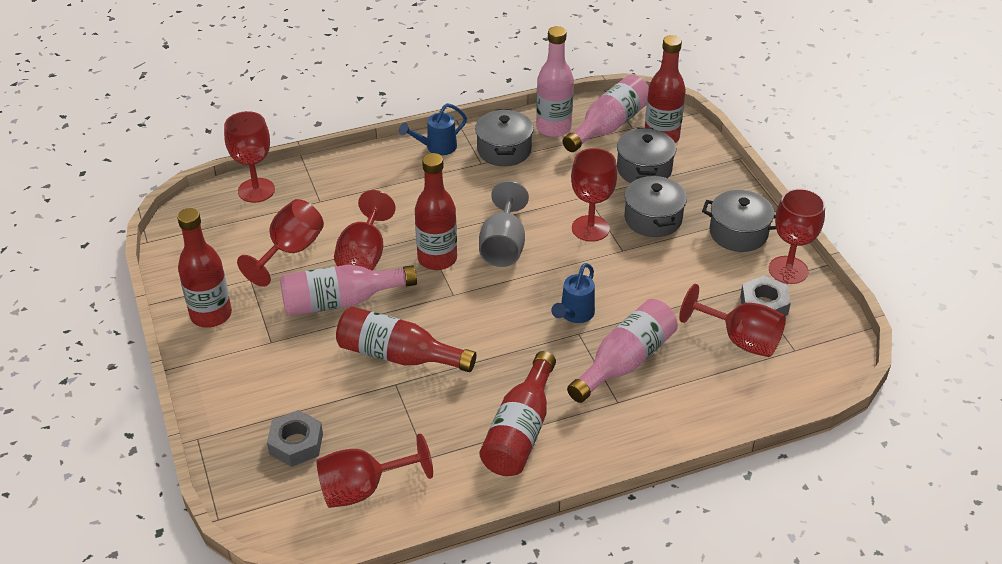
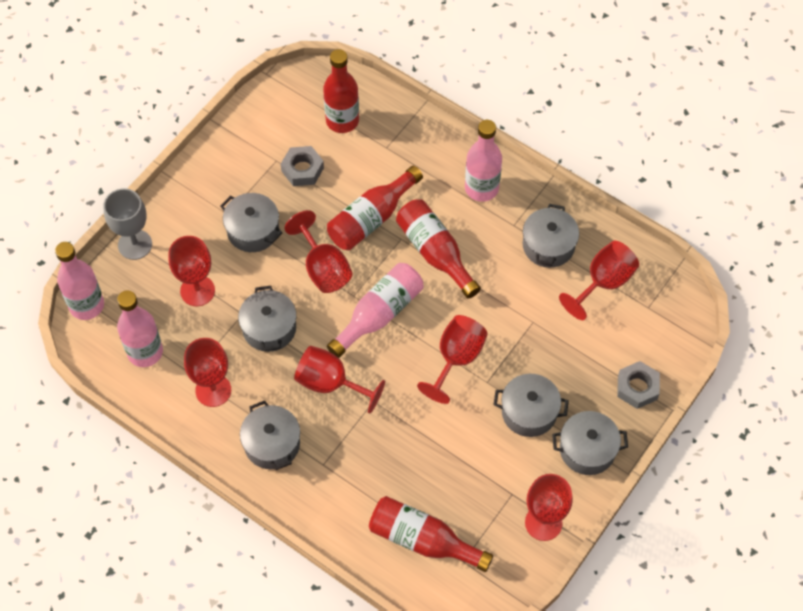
blue watering can: [399,103,467,155] [551,263,595,323] = 2 -> none = 0
grey pot: [475,109,534,166] [617,127,676,183] [625,174,687,237] [702,190,776,252] = 4 -> [220,193,283,252] [238,285,296,352] [240,401,300,470] [494,374,569,437] [523,204,579,268] [552,411,628,475] = 6
red bottle: [177,208,232,328] [336,306,476,372] [415,153,457,270] [480,351,556,476] [645,35,686,143] = 5 -> [323,49,359,133] [327,166,423,250] [369,496,493,572] [396,199,481,299] = 4

